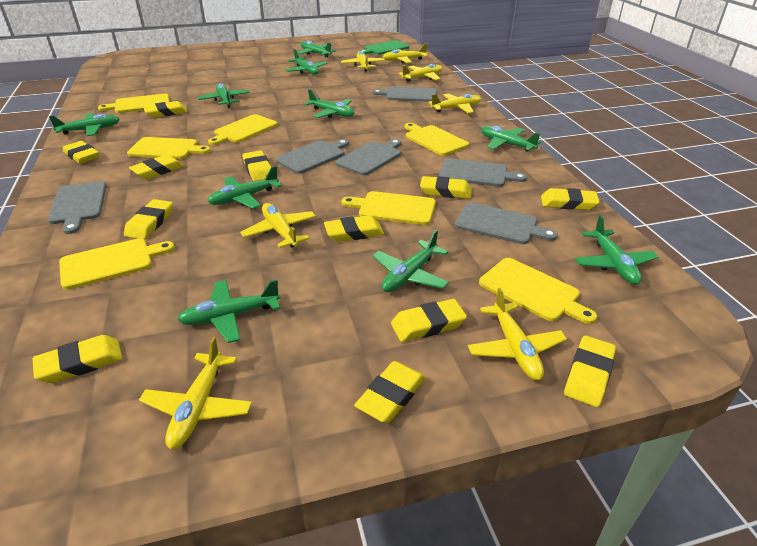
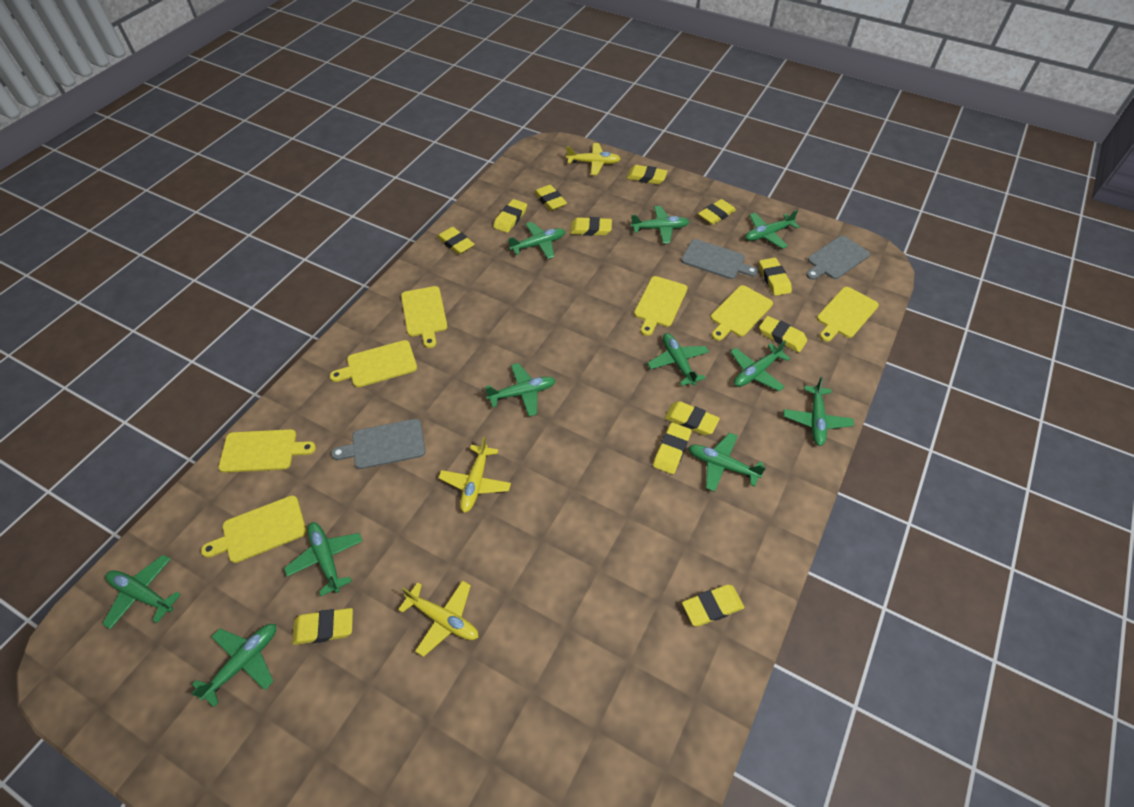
green cutting board: [360,40,409,55] = 1 -> none = 0
green plane: [49,113,120,136] [177,280,280,343] [198,83,250,108] [208,166,282,209] [285,49,328,74] [297,41,336,57] [304,89,355,118] [372,230,449,292] [481,126,541,152] [575,215,658,285] = 10 -> [102,555,181,629] [191,624,276,707] [284,522,363,596] [485,363,556,416] [508,222,565,259] [630,206,689,244] [647,333,709,386] [688,433,766,492] [730,341,790,391] [745,210,800,249] [783,377,854,446] = 11
grey cutting board: [48,181,106,234] [275,139,349,174] [335,139,402,175] [372,86,437,102] [439,158,527,187] [454,202,558,244] = 6 -> [331,419,425,469] [681,239,758,279] [806,236,870,280] = 3
yellow plane: [139,337,252,450] [240,203,316,248] [341,51,385,72] [383,43,428,63] [399,64,443,82] [428,93,481,114] [468,288,567,380] = 7 -> [398,580,478,657] [438,437,511,513] [566,143,621,175] = 3

